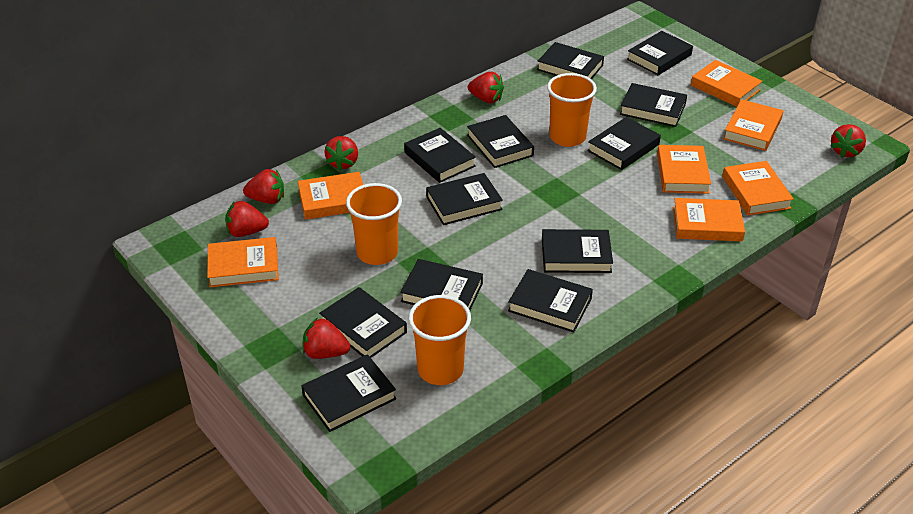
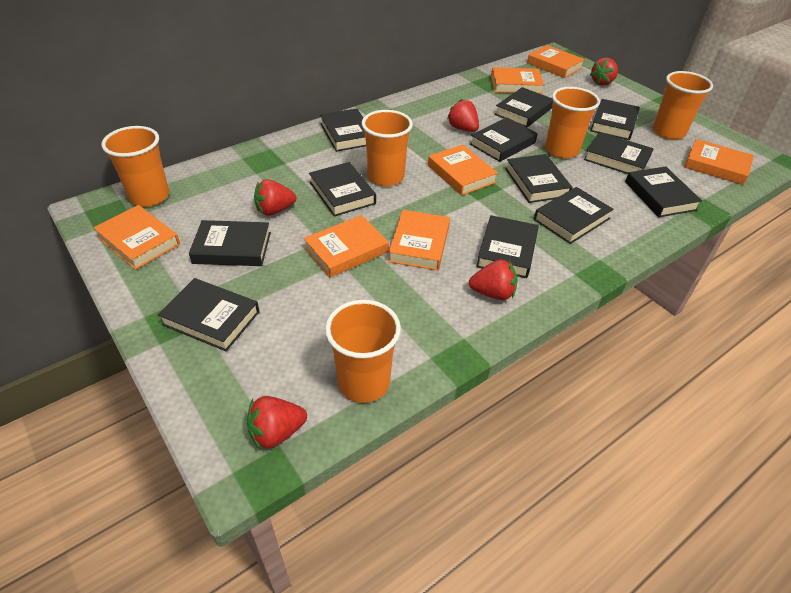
orange cup: [346,183,402,265] [409,295,471,385] [547,73,597,147] = 3 -> [102,126,169,207] [325,300,401,403] [362,110,413,186] [545,87,600,158] [653,71,713,140] = 5
red strawberry: [225,201,269,237] [243,169,284,204] [302,317,350,359] [324,136,358,170] [468,72,504,103] [830,124,866,158] = 6 -> [247,396,307,450] [254,179,296,216] [447,99,479,132] [469,260,518,300] [590,58,618,86] = 5

